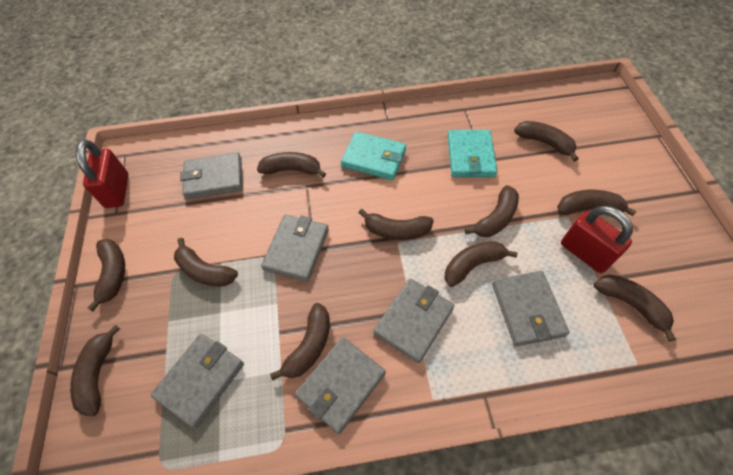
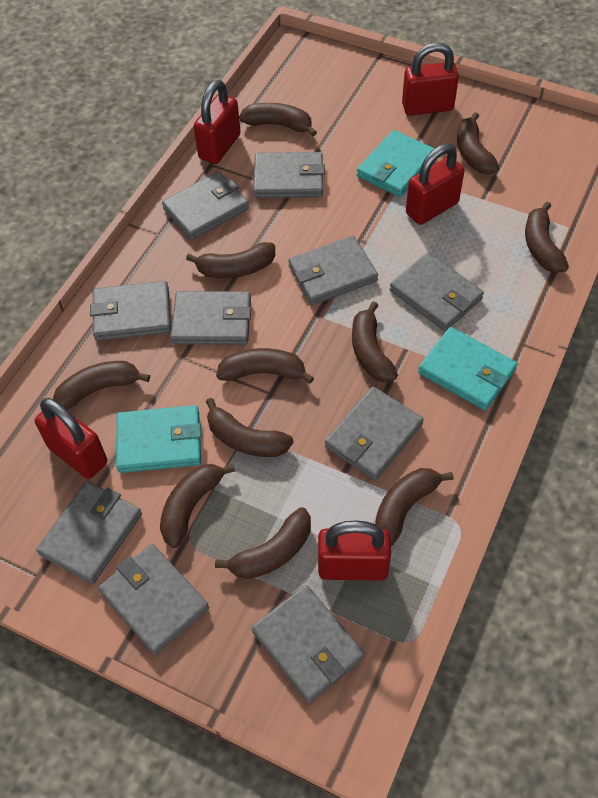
grey wallet: [150,334,244,429] [180,153,243,199] [261,215,329,282] [295,337,386,434] [373,278,455,363] [492,271,569,346] = 6 -> [36,481,142,584] [90,281,171,341] [98,544,209,655] [162,171,249,240] [170,291,251,345] [251,585,365,703] [253,152,325,198] [288,236,378,305] [325,387,424,480] [390,252,484,331] = 10
red padlock: [76,140,128,208] [561,206,633,273] = 2 -> [35,398,107,479] [194,80,241,164] [318,520,391,581] [402,43,459,116] [406,144,464,225] = 5
turquoise wallet: [341,132,406,180] [448,130,497,177] = 2 -> [116,405,201,473] [357,130,435,197] [418,327,517,410] = 3

